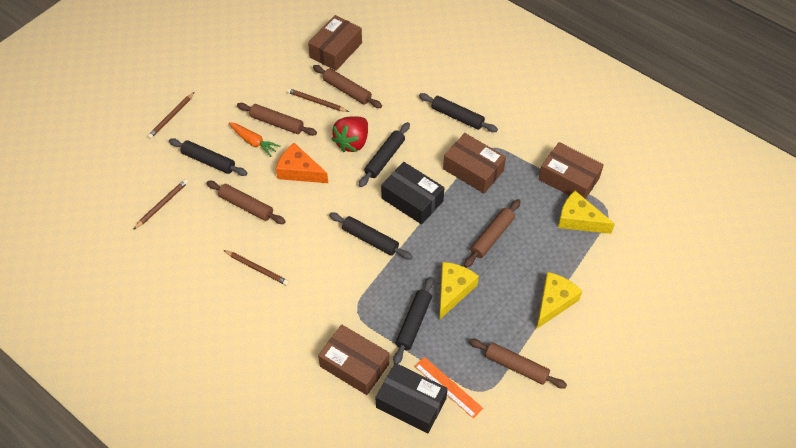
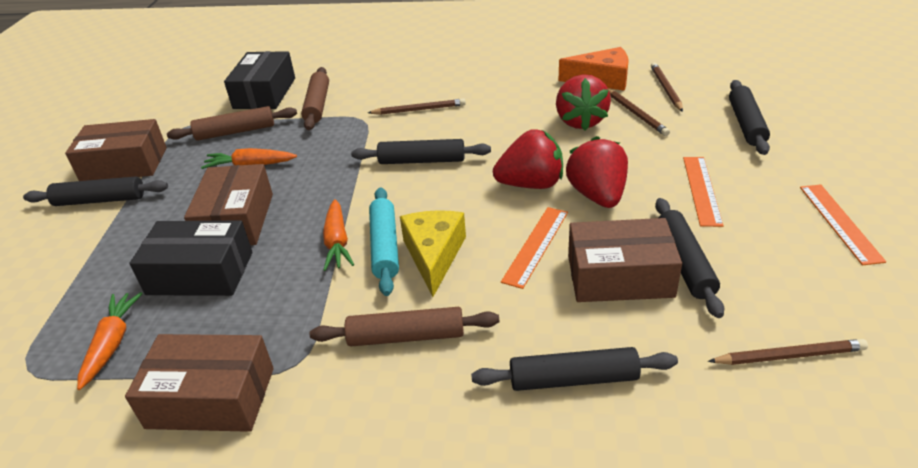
brown rolling pin: [206,181,286,224] [237,103,317,136] [313,65,382,108] [464,199,521,268] [469,339,567,389] = 5 -> [167,106,297,141] [301,67,329,130] [310,307,500,346] = 3
orange carrot: [229,122,281,157] = 1 -> [77,292,143,390] [201,148,297,169] [323,199,354,271] = 3
orange ruler: [415,357,483,419] = 1 -> [501,207,568,289] [683,157,724,227] [800,184,886,265] = 3
red strawberry: [332,116,368,152] = 1 -> [493,129,563,189] [556,74,611,130] [566,136,628,208] = 3
turquoise rolling pin: none = 0 -> [369,188,399,296] = 1
yellow cheese: [439,262,479,320] [536,272,582,329] [558,191,615,234] = 3 -> [400,210,466,297] = 1

